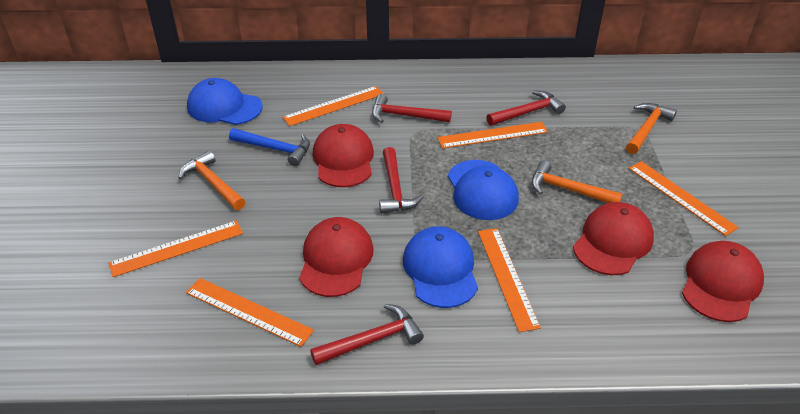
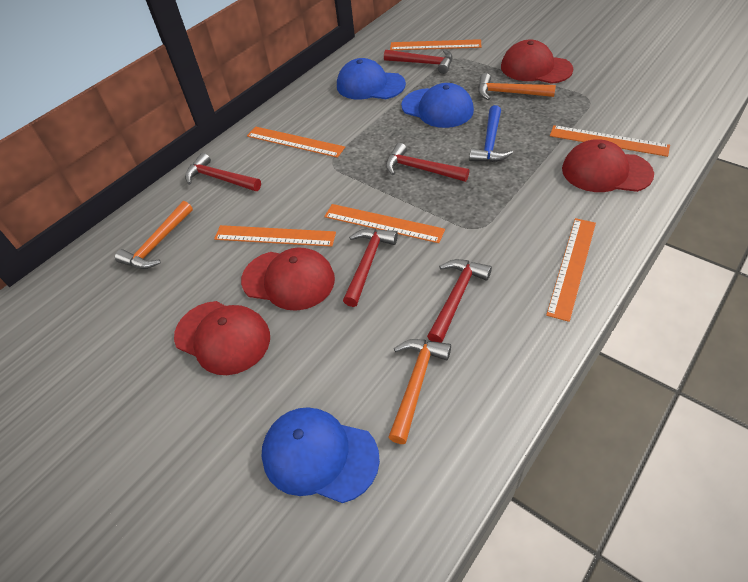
red hammer: [310,304,424,365] [372,94,452,123] [379,147,423,214] [487,91,566,126] = 4 -> [185,153,261,191] [343,228,398,307] [384,49,452,74] [386,143,469,182] [427,259,492,343] = 5

